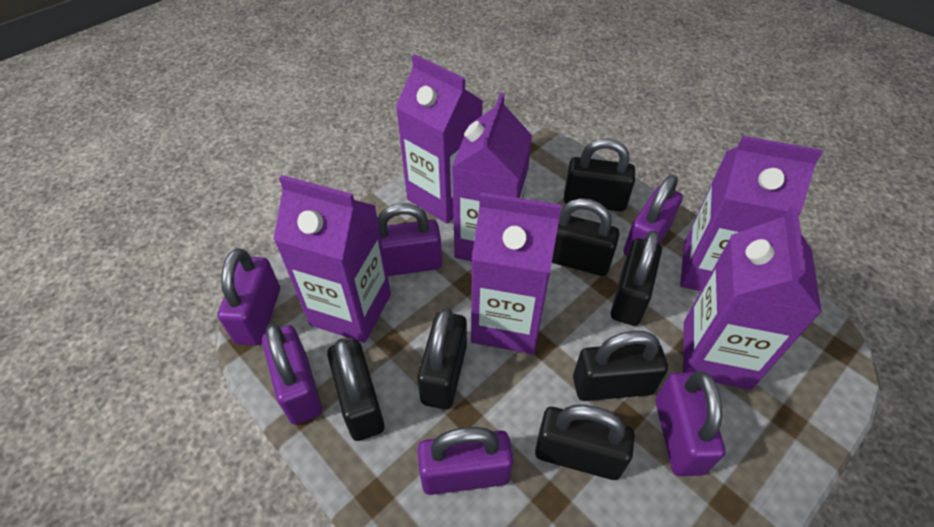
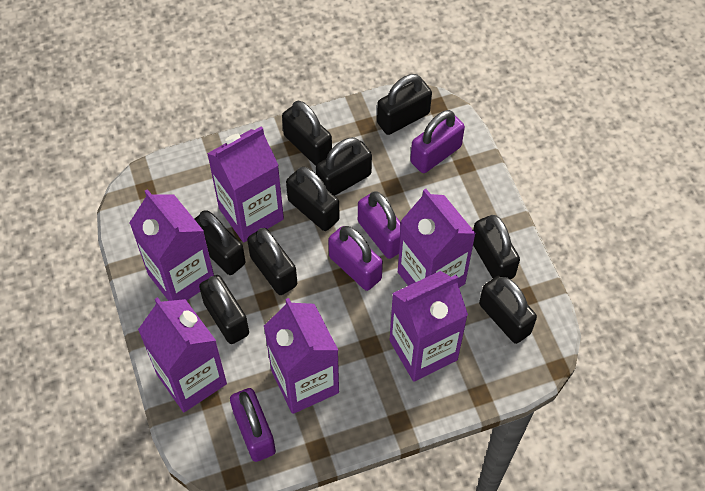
black padlock: [327,338,385,441] [417,308,467,409] [535,405,635,480] [552,198,620,276] [564,139,635,212] [573,331,668,401] [611,230,662,326] = 7 -> [195,210,246,275] [199,275,249,344] [247,228,297,295] [282,101,332,165] [286,167,340,231] [316,137,372,196] [377,74,432,135] [473,215,520,279] [479,276,537,344] = 9
purple padlock: [218,248,280,346] [262,323,322,425] [377,203,442,276] [417,427,513,495] [624,175,683,256] [655,371,725,476] = 6 -> [230,388,276,462] [328,226,383,291] [358,191,401,259] [410,110,465,173] = 4

